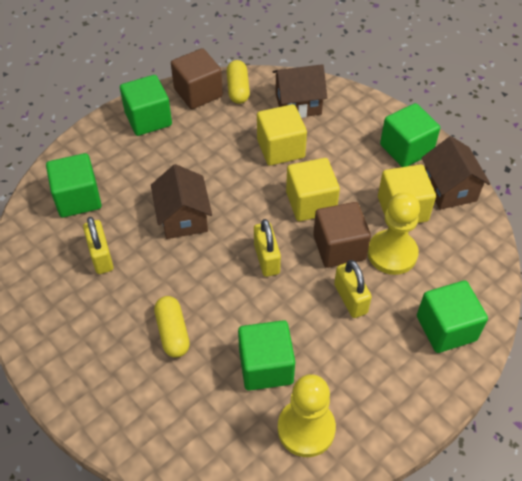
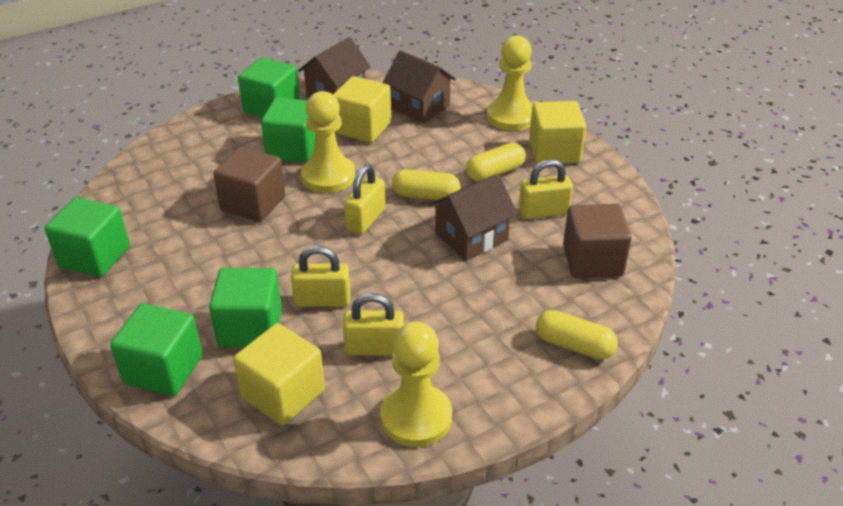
yellow capsule: [154,296,190,358] [227,60,250,104] = 2 -> [392,169,461,200] [466,143,526,181] [536,310,618,359] = 3
yellow padlock: [83,217,114,274] [254,219,281,277] [334,260,372,318] = 3 -> [291,246,351,307] [343,293,404,356] [344,164,385,234] [519,159,573,219] = 4
yellow pawn: [278,374,336,457] [368,193,420,275] = 2 -> [301,91,355,193] [380,322,452,447] [487,35,533,131] = 3

